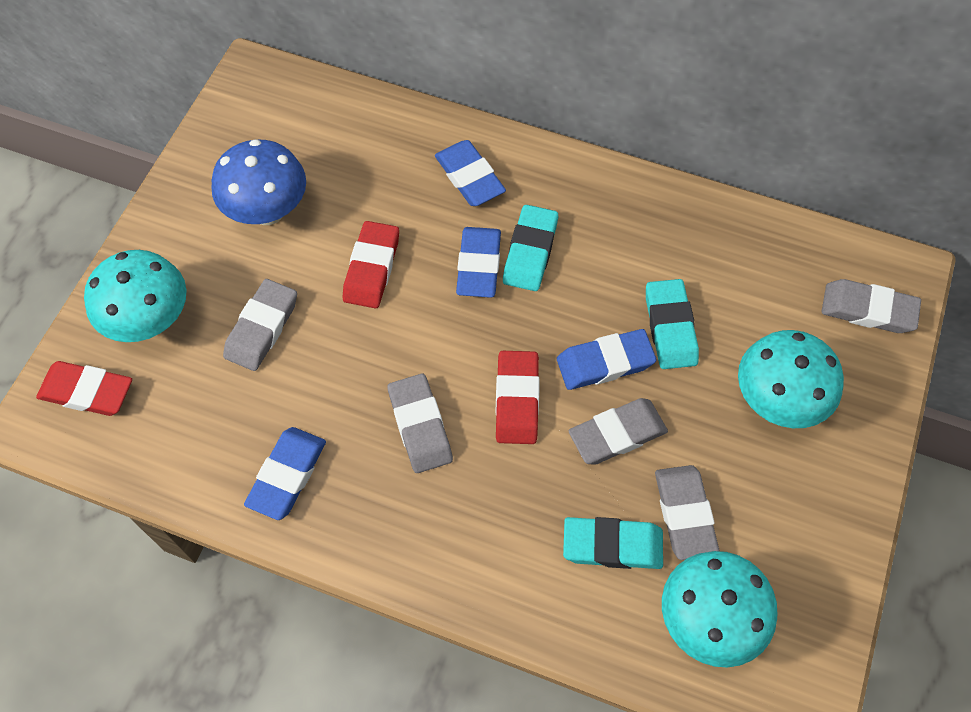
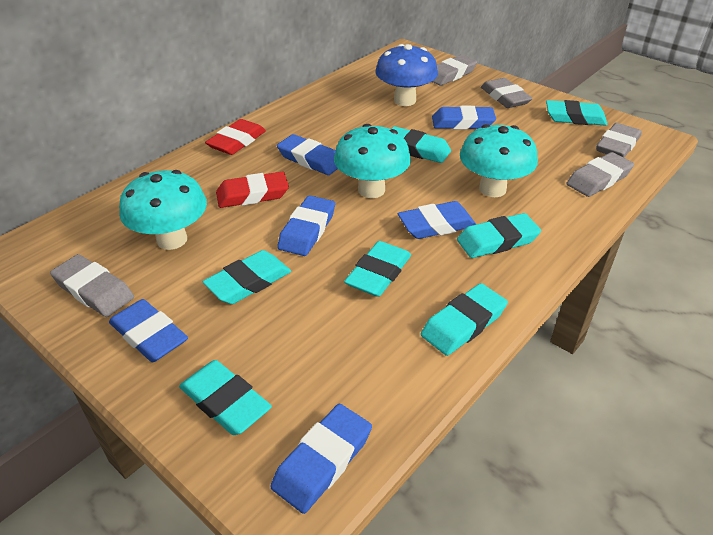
blue eraser: [244,427,326,520] [435,140,506,206] [456,227,501,298] [557,329,657,390] = 4 -> [109,299,188,362] [270,404,372,514] [277,134,338,175] [277,195,335,256] [398,201,476,239] [432,106,496,130] = 6
red eraser: [36,361,132,416] [343,221,399,308] [495,351,540,444] = 3 -> [205,119,266,155] [216,171,289,208] = 2
turquoise eraser: [503,205,558,291] [563,517,663,569] [646,279,699,369] = 3 -> [179,360,272,435] [203,250,291,304] [344,241,411,297] [391,126,451,163] [421,283,508,356] [457,213,541,258] [546,100,608,126] = 7

